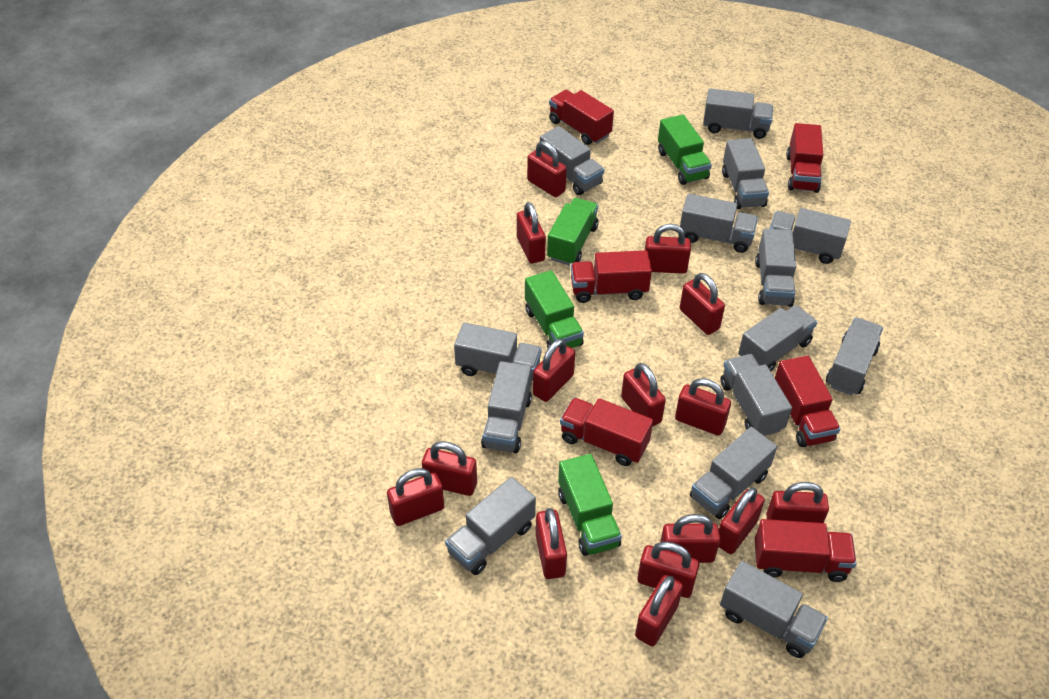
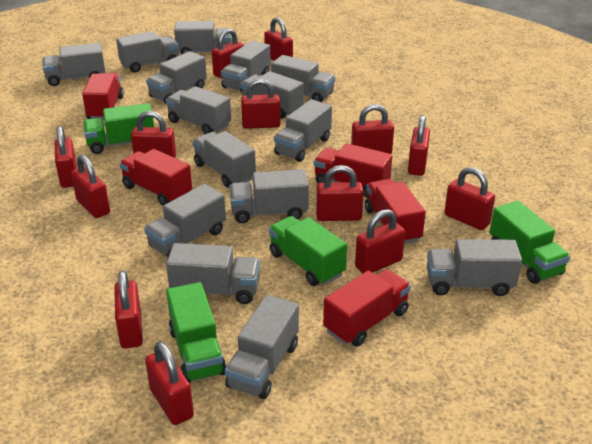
grey truck: [445,477,536,575] [454,322,542,381] [481,361,532,453] [540,126,604,195] [680,194,758,253] [690,427,777,519] [703,88,773,139] [720,354,792,436] [720,561,828,658] [722,138,769,209] [738,305,817,371] [755,229,796,307] [770,208,851,264] [826,317,883,396] = 14 -> [42,43,105,86] [116,31,179,73] [144,184,226,257] [146,51,207,103] [166,86,231,134] [166,243,260,304] [174,21,232,54] [193,131,256,187] [221,41,271,92] [225,295,299,399] [229,169,309,223] [240,71,304,119] [271,55,335,102] [274,99,332,162] [427,239,522,296] = 15
red padlock: [387,468,444,526] [422,441,477,496] [517,202,546,264] [527,141,567,197] [533,338,575,402] [536,508,567,579] [621,363,666,427] [635,575,683,646] [637,542,699,598] [645,224,691,274] [660,514,720,563] [675,378,731,436] [680,273,725,335] [719,487,765,554] [766,482,829,523] = 15 -> [55,126,77,188] [71,155,110,218] [114,270,143,348] [131,111,176,158] [145,341,194,425] [212,29,244,78] [241,79,280,129] [264,17,293,61] [316,165,364,221] [351,104,394,154] [355,209,405,273] [408,115,430,176] [444,167,495,230] = 13
red truck: [549,90,614,145] [560,398,653,466] [571,250,652,303] [755,519,857,582] [775,356,840,447] [786,123,823,193] = 6 -> [82,73,124,120] [119,149,192,206] [314,143,392,198] [323,269,411,346] [365,179,426,244] = 5

